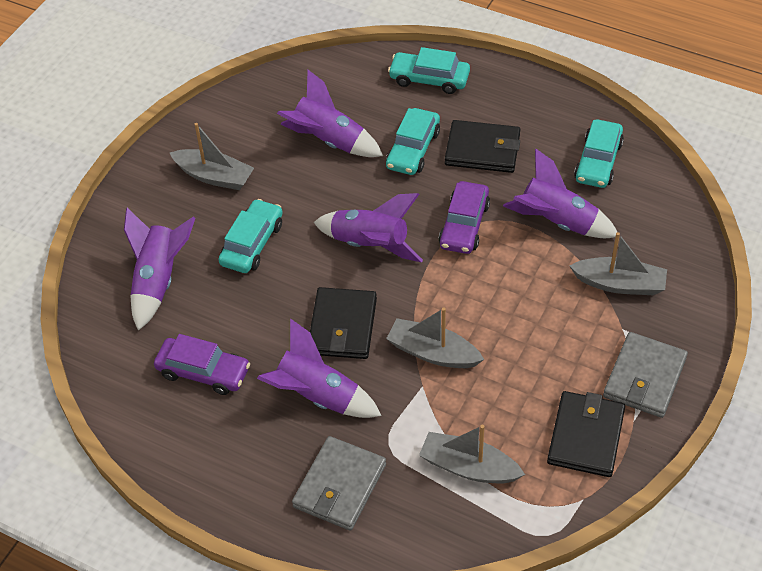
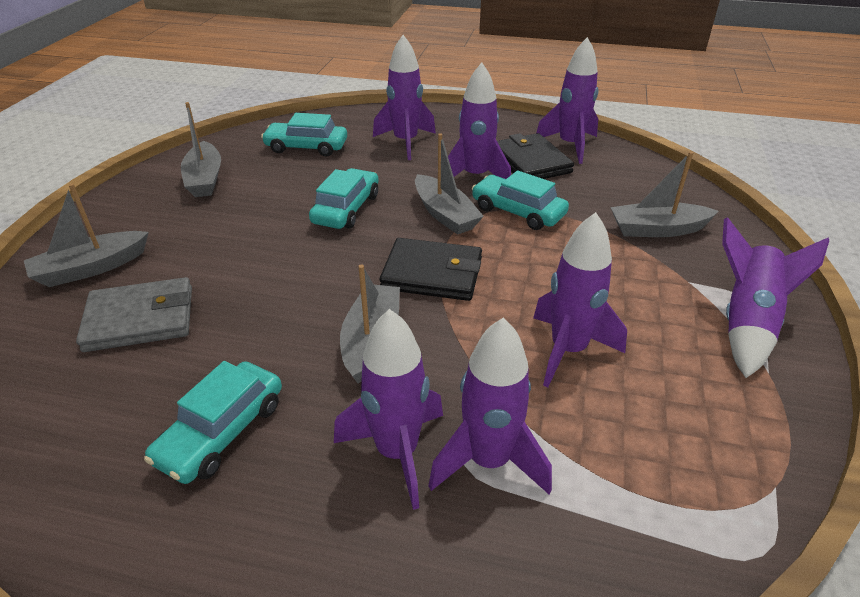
black wallet: [310,287,377,359] [445,120,520,173] [547,391,625,477] = 3 -> [379,238,482,301] [497,133,574,179] = 2
grey boat: [170,123,254,190] [386,307,484,368] [419,425,525,484] [570,232,667,295] = 4 -> [24,184,149,287] [181,102,221,197] [340,264,400,383] [415,133,484,235] [610,151,719,237] = 5
grey wallet: [292,436,386,531] [603,332,688,418] = 2 -> [76,277,192,352] = 1
purple car: [154,334,250,395] [439,181,490,254] = 2 -> none = 0
purple rocket: [124,208,196,331] [257,318,381,418] [277,70,383,157] [314,193,423,263] [503,148,617,238] = 5 -> [334,309,443,510] [373,35,436,160] [428,318,552,494] [448,62,511,179] [533,212,627,387] [536,37,599,164] [722,217,829,378] = 7

